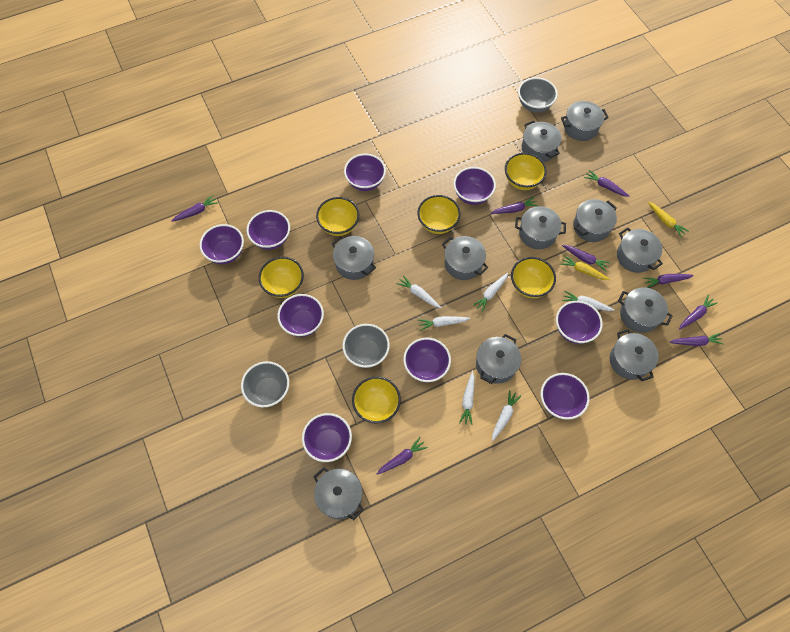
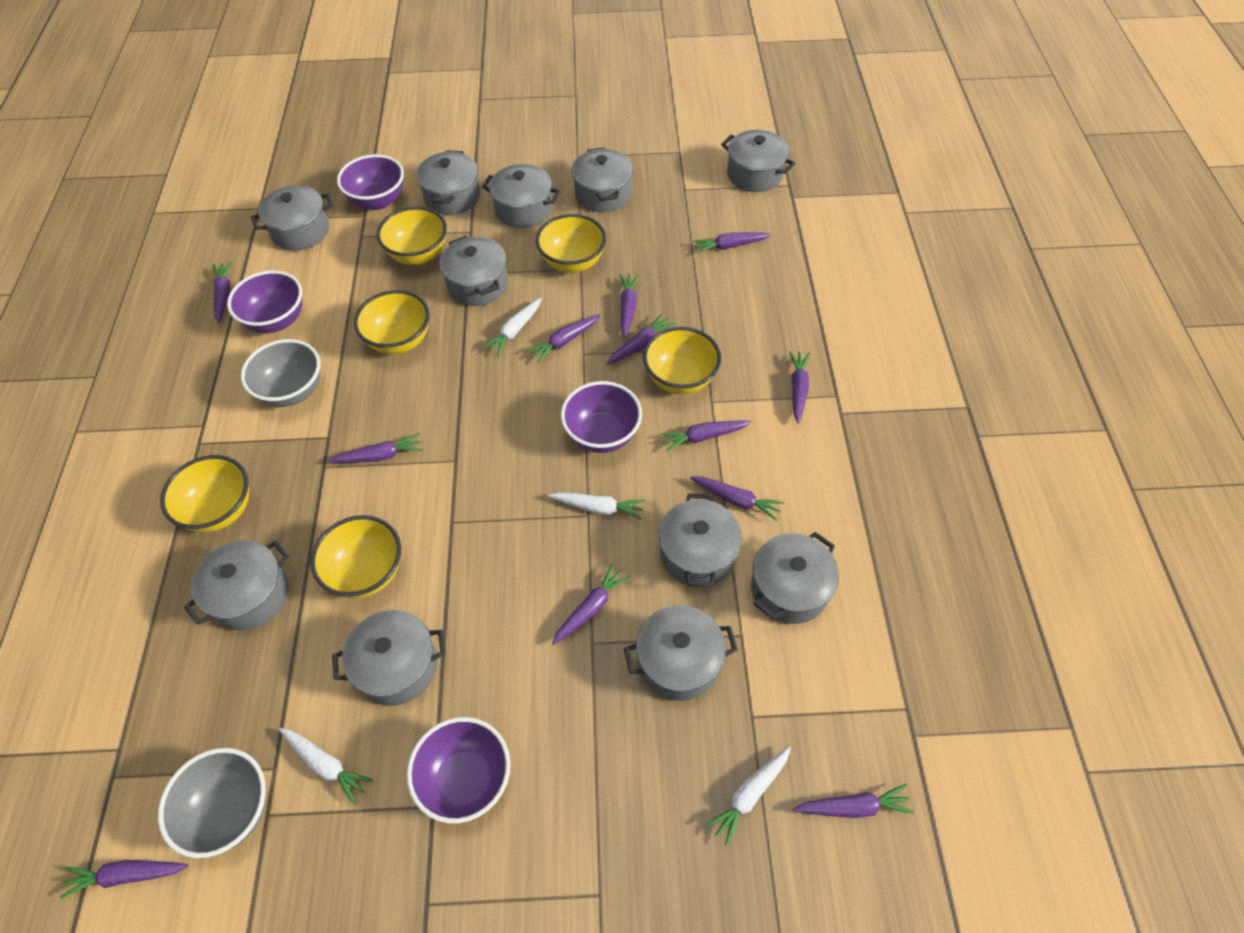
grey bowl: [241,361,289,407] [342,324,390,368] [518,77,558,112] = 3 -> [158,748,266,858] [241,339,320,407] = 2
purple bowl: [200,224,244,264] [247,210,290,250] [277,294,324,337] [302,413,352,462] [344,154,386,191] [403,338,451,382] [453,167,496,205] [541,373,590,420] [556,301,603,344] = 9 -> [227,270,302,333] [337,154,404,210] [407,717,510,823] [561,381,642,453] = 4
purple carrot: [172,195,218,222] [377,437,428,475] [491,197,538,214] [562,245,611,272] [584,170,629,197] [643,274,694,288] [669,333,724,346] [679,295,718,330] = 8 -> [60,860,188,899] [213,261,232,323] [328,433,423,463] [526,314,601,363] [552,563,631,645] [606,313,676,365] [620,274,639,337] [660,420,751,452] [690,476,784,521] [693,232,771,254] [789,351,810,423] [793,784,914,818] = 12
white carrot: [396,275,441,308] [418,316,471,331] [459,372,475,425] [473,273,508,312] [492,390,521,441] [562,291,614,311] = 6 -> [279,728,373,804] [482,298,542,356] [548,492,645,520] [705,747,791,846] = 4
yellow carrot: [560,255,610,280] [648,202,689,238] = 2 -> none = 0

